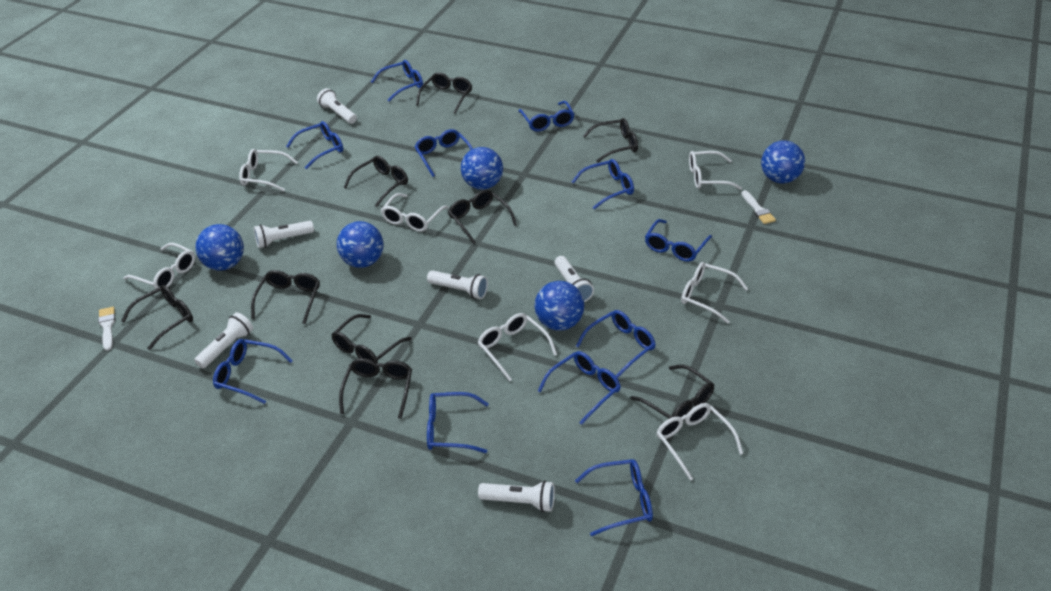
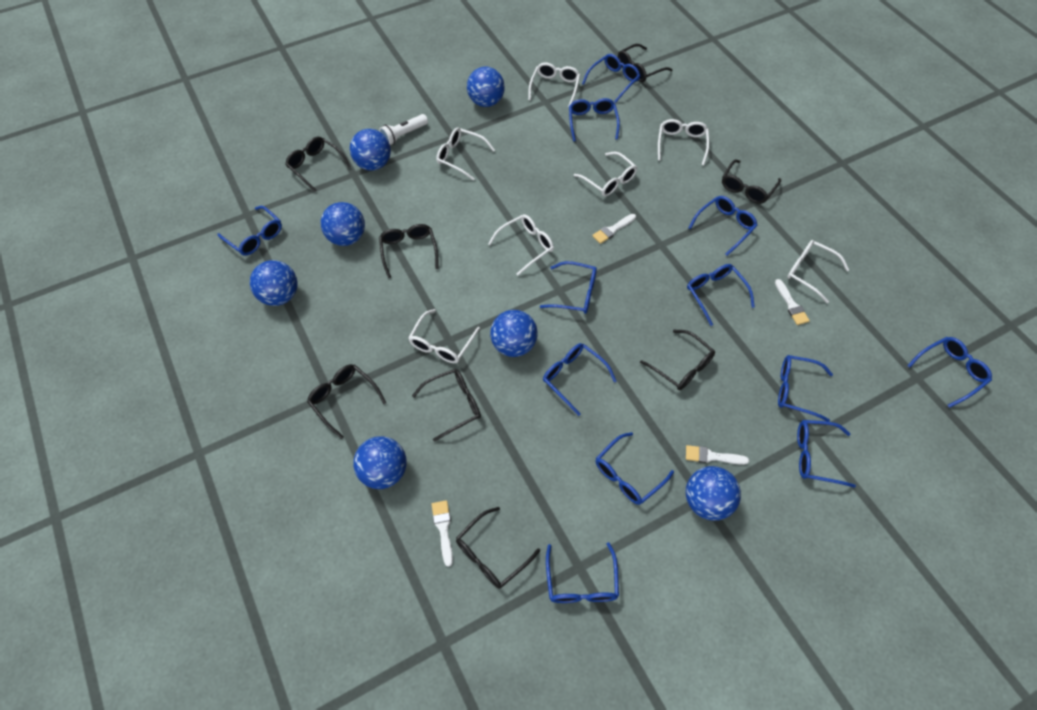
black glasses: [121,285,193,350] [251,270,320,324] [331,314,412,364] [339,358,412,419] [344,156,408,207] [416,73,472,114] [448,190,517,244] [583,118,638,162] [630,365,714,421] = 9 -> [285,137,351,192] [307,364,386,439] [379,224,439,278] [412,369,481,442] [456,507,540,589] [618,44,673,82] [640,330,715,390] [722,160,781,204] = 8
blue ball: [195,224,244,271] [337,221,384,268] [461,147,503,190] [534,281,584,331] [761,140,805,183] = 5 -> [250,260,298,306] [320,202,365,246] [350,129,391,171] [353,436,407,489] [467,67,505,107] [490,310,538,357] [686,466,741,521] = 7
blue glasses: [213,339,293,404] [286,121,343,169] [371,60,423,102] [415,129,473,177] [427,392,489,453] [518,101,574,132] [538,351,621,425] [572,159,634,209] [575,459,653,536] [576,310,656,378] [645,219,712,262] = 11 -> [217,206,282,256] [540,261,597,314] [543,343,616,416] [546,542,619,603] [569,98,620,142] [582,54,640,103] [596,432,674,505] [687,264,755,326] [688,196,758,256] [778,355,833,422] [797,420,856,488] [907,337,992,408] = 12
white brush: [98,307,115,351] [741,190,776,224] = 2 -> [432,500,453,567] [592,214,636,244] [686,445,749,465] [775,279,810,325] = 4
white flashlight: [194,312,253,368] [254,221,314,248] [317,88,357,124] [427,270,488,299] [478,481,555,512] [555,256,594,302] = 6 -> [379,114,428,145] = 1

